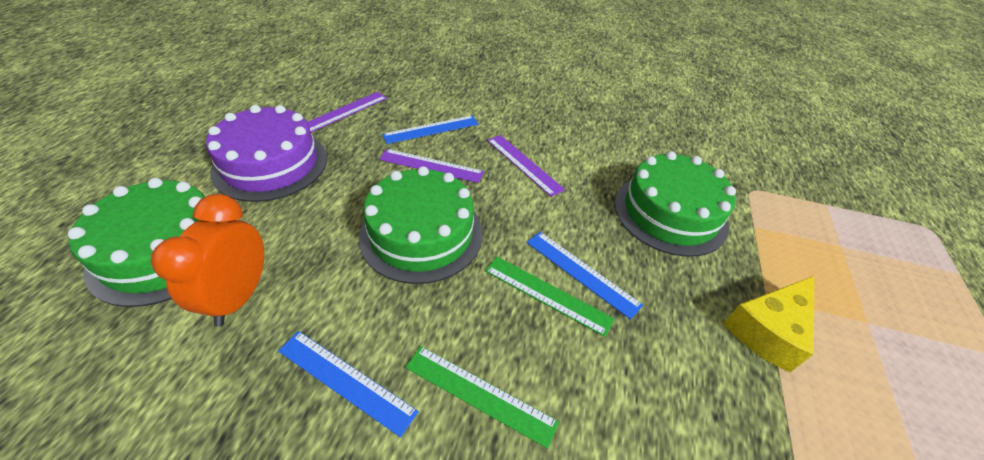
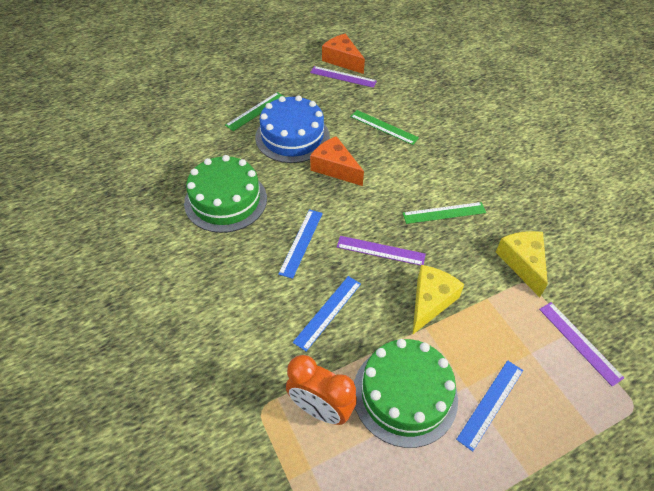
blue cake: none = 0 -> [255,95,330,163] = 1
green cake: [68,178,205,307] [359,166,483,284] [614,151,736,257] = 3 -> [184,155,267,233] [354,339,458,448] = 2
green ruler: [405,346,559,449] [485,257,615,337] = 2 -> [225,92,285,131] [350,110,419,145] [403,202,486,224] = 3
orange cheese: none = 0 -> [310,136,364,186] [322,34,365,74] = 2
purple cake: [206,105,327,202] = 1 -> none = 0
yellow cheese: [723,276,814,373] = 1 -> [413,265,464,334] [496,231,548,297] = 2

